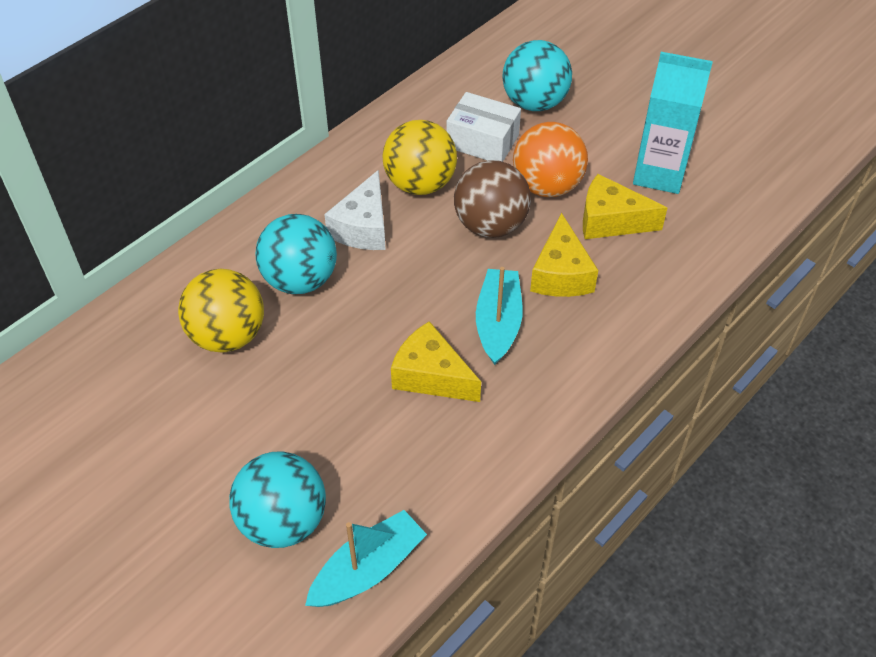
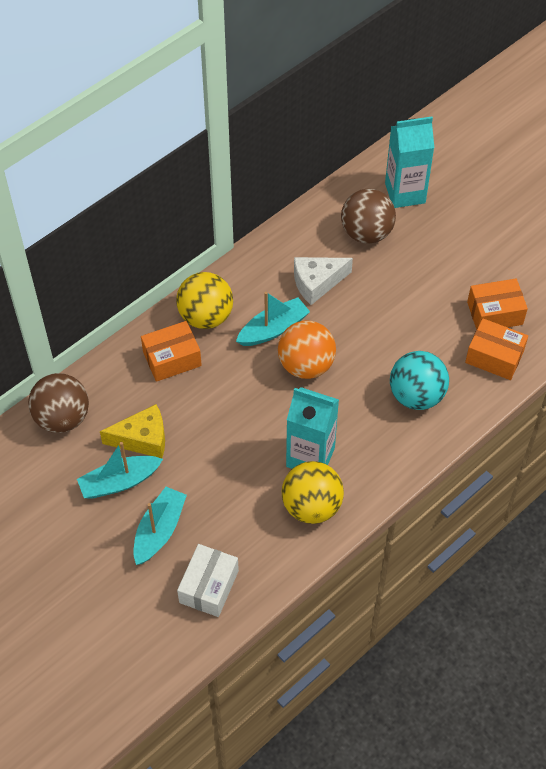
brown ball: [454,160,531,238] = 1 -> [28,373,89,433] [341,189,396,244] = 2
orange box: none = 0 -> [141,321,202,382] [465,318,528,380] [467,278,528,330] = 3
turquoise ball: [229,451,326,548] [256,214,337,294] [502,40,572,111] = 3 -> [390,351,449,410] = 1
turquoise boat: [305,510,427,607] [476,267,523,365] = 2 -> [77,442,163,499] [133,487,187,565] [236,292,310,346] = 3
turquoise carton: [633,52,713,194] = 1 -> [286,387,339,469] [385,116,434,208] = 2
yellow cheese: [391,321,481,402] [530,213,598,297] [583,174,667,239] = 3 -> [100,404,165,458] = 1

